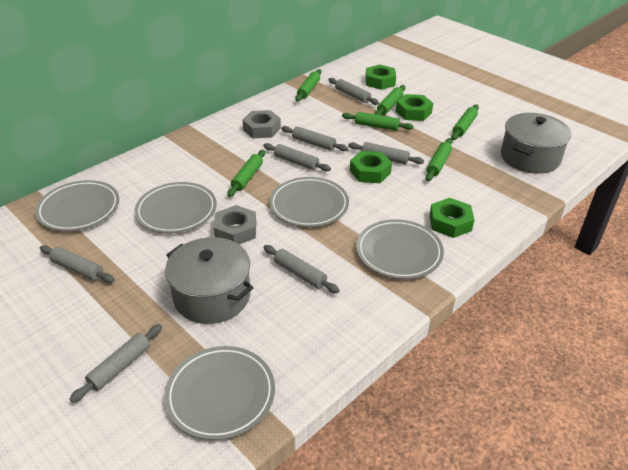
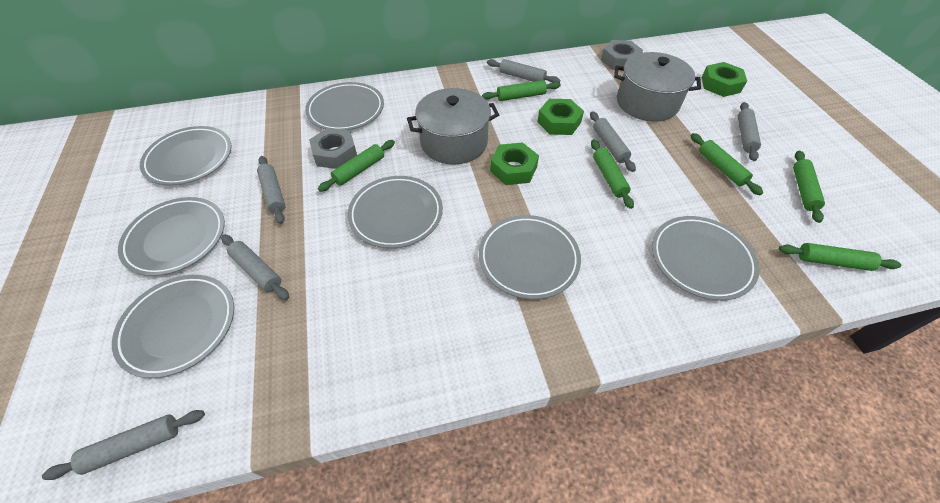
green nut: [350,151,392,183] [365,65,396,90] [396,94,433,121] [430,198,475,238] = 4 -> [490,142,539,185] [537,99,584,135] [702,62,747,97] = 3
grey plate: [35,180,119,231] [135,182,217,233] [164,346,275,440] [269,177,349,227] [356,219,444,279] = 5 -> [112,275,234,378] [118,197,225,276] [140,126,232,186] [305,82,384,130] [347,176,443,248] [479,215,581,299] [652,216,759,301] = 7
grey rolling pin: [40,245,115,283] [70,324,162,403] [263,143,331,171] [264,245,340,293] [281,126,348,151] [328,78,379,105] [348,142,424,165] = 7 -> [42,410,205,480] [221,235,289,300] [257,156,285,224] [487,59,560,83] [590,111,636,172] [738,102,761,161] = 6

